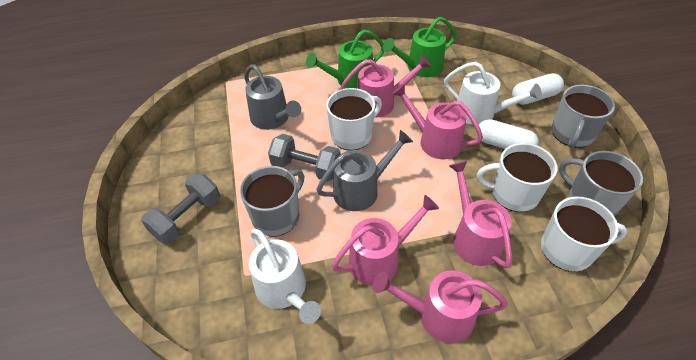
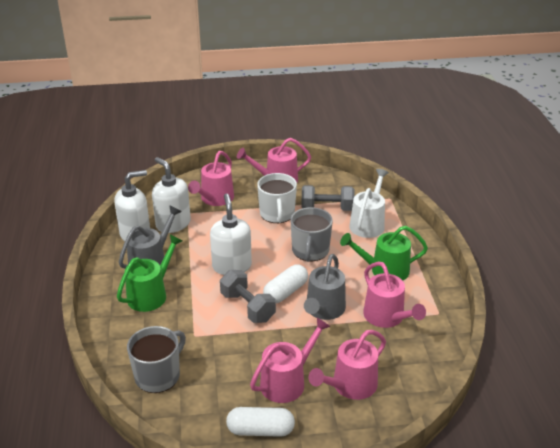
grey mug: [240,166,304,236] [551,85,615,148] [559,151,643,216] = 3 -> [127,326,186,393] [291,207,333,262] = 2
white mug: [326,88,382,151] [477,143,557,212] [541,196,627,272] = 3 -> [257,173,297,223] = 1
white soap dispenser: none = 0 -> [114,170,150,241] [152,157,191,233] [210,194,252,275] = 3
white watering can: [249,229,321,324] [444,61,542,125] = 2 -> [349,169,389,238] = 1

